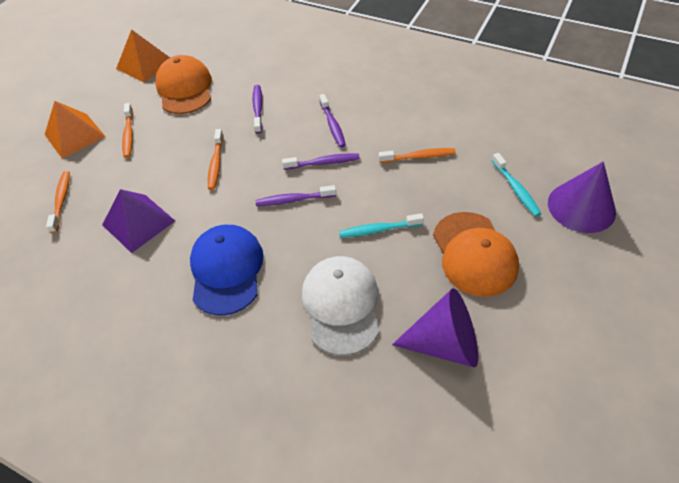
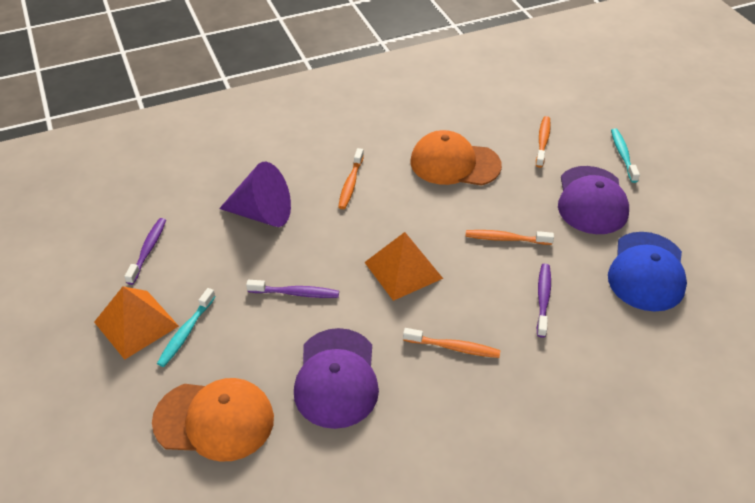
purple cap: none = 0 -> [294,328,379,429] [558,166,629,234] = 2
purple cone: [392,288,478,367] [548,161,616,233] = 2 -> [219,162,291,227] = 1
purple pyramid: [102,189,175,253] = 1 -> none = 0
purple toothbrush: [252,85,262,134] [256,185,336,206] [282,153,360,170] [319,94,346,147] = 4 -> [124,218,166,285] [246,280,339,298] [537,264,551,338] = 3
white cap: [302,256,379,356] = 1 -> none = 0

